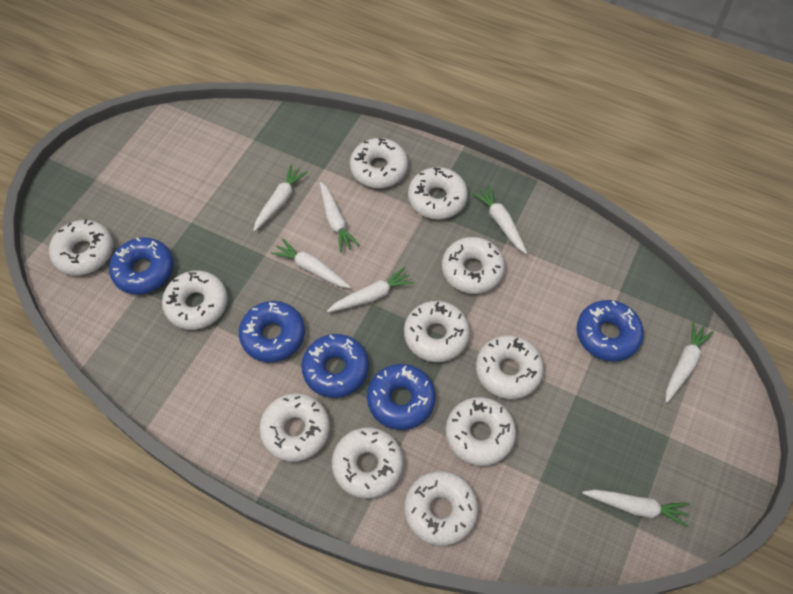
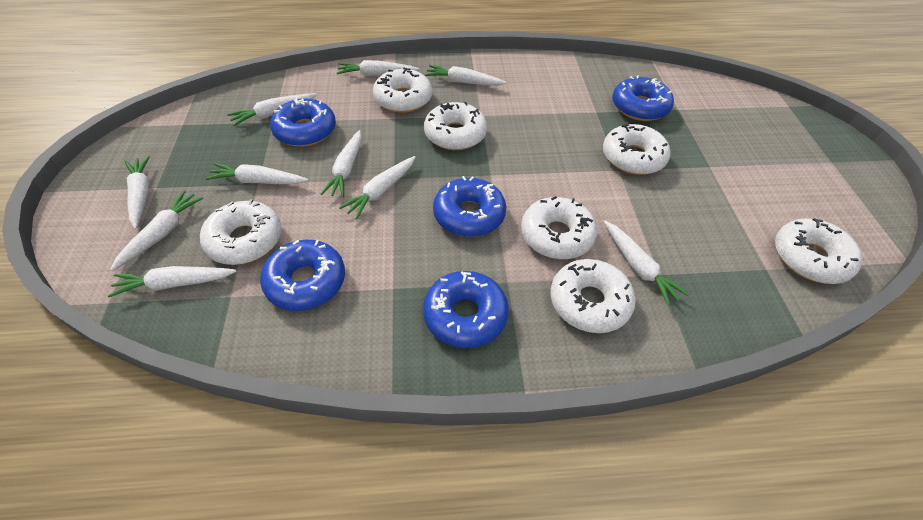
white carrot: [253,165,308,232] [271,239,351,288] [320,182,360,253] [327,267,414,313] [472,185,527,254] [582,490,689,527] [666,322,714,403] = 7 -> [108,266,237,297] [110,190,203,271] [125,156,150,229] [205,163,308,184] [227,93,317,126] [321,130,362,197] [337,60,419,76] [339,156,416,219] [424,65,507,86] [604,221,689,306] = 10
white donut: [49,219,113,276] [162,271,228,330] [259,393,330,462] [332,427,403,499] [350,138,408,188] [404,301,470,362] [405,471,478,546] [408,167,468,219] [442,237,505,294] [446,397,516,466] [476,335,544,399] = 11 -> [200,199,282,265] [373,67,432,113] [424,102,487,150] [521,196,597,259] [550,259,636,333] [603,124,671,175] [775,218,862,284] = 7

